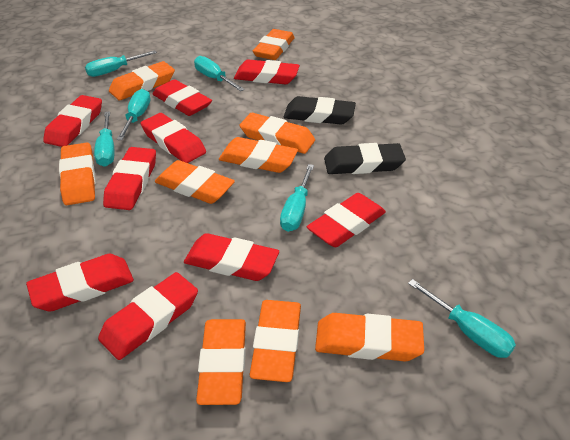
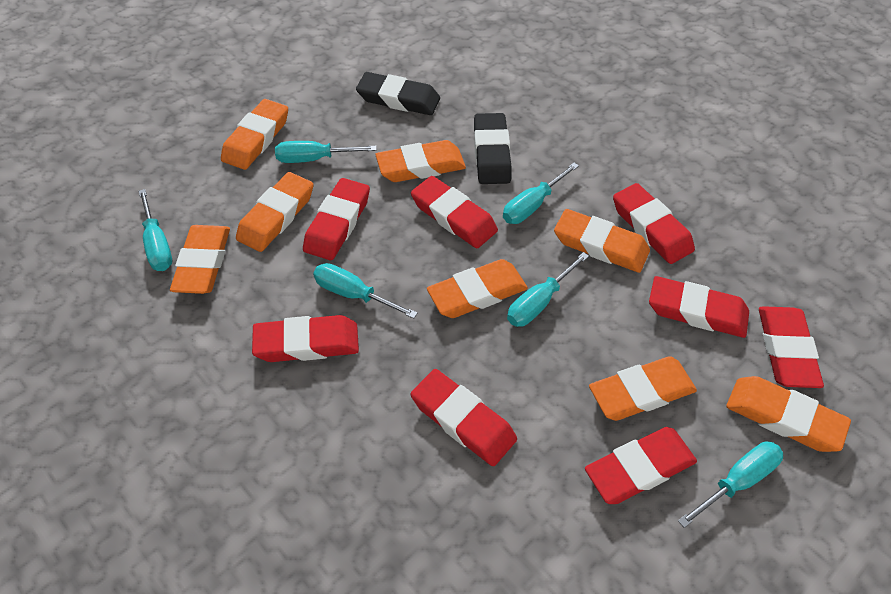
orange eraser: [59,143,96,205] [109,61,175,101] [155,160,235,204] [196,319,246,405] [219,137,298,173] [240,113,315,154] [250,300,301,382] [253,29,295,60] [315,313,424,361] = 9 -> [170,225,230,294] [221,99,288,170] [236,172,313,252] [376,140,466,182] [427,259,528,318] [554,209,650,273] [589,356,697,421] [726,376,851,452] = 8
red eraser: [26,254,134,312] [43,95,102,147] [98,272,198,360] [103,147,156,210] [141,113,206,163] [153,79,212,116] [184,233,279,281] [234,59,300,84] [307,193,386,247] = 9 -> [252,315,359,362] [303,178,370,260] [410,369,517,466] [411,176,498,248] [585,427,697,504] [613,183,695,264] [649,276,749,338] [759,306,824,388] = 8

